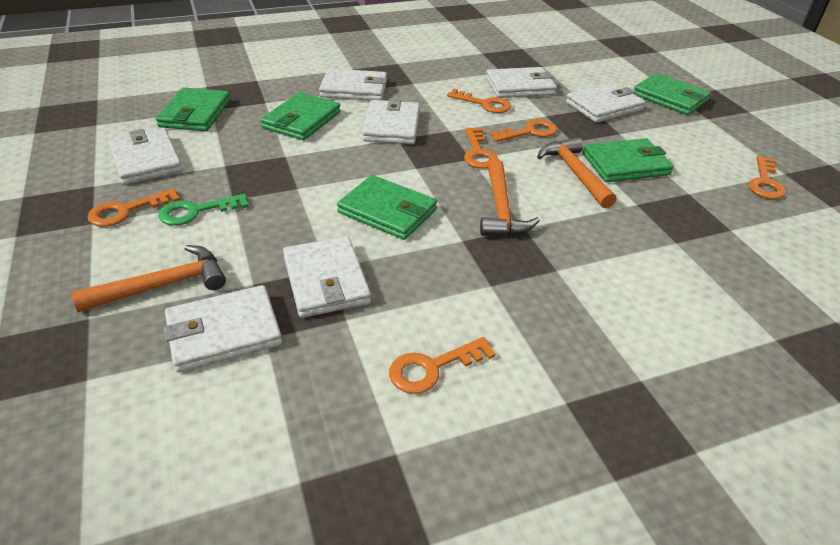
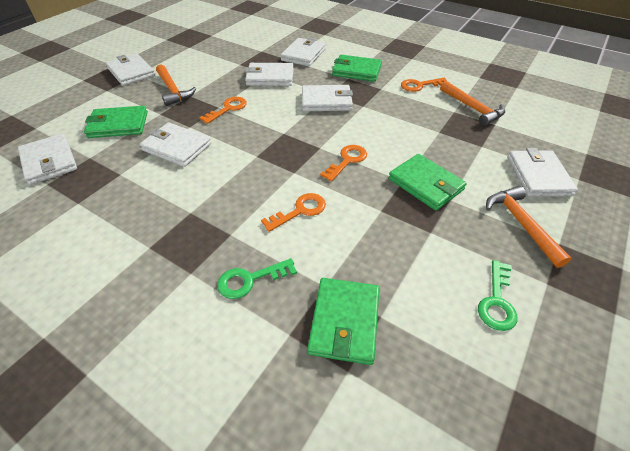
green key: [158,194,249,226] = 1 -> [217,258,297,299] [478,260,518,331] = 2
green wallet: [156,87,230,131] [261,92,341,140] [337,175,437,240] [583,138,674,182] [634,73,711,115] = 5 -> [84,106,148,138] [308,278,380,365] [332,55,382,82] [388,154,467,211] = 4
orange key: [88,188,180,227] [389,337,496,394] [447,89,511,113] [464,128,498,169] [489,119,557,142] [748,156,786,199] = 6 -> [199,97,247,124] [261,193,326,232] [320,145,367,181] [401,78,447,92] = 4

